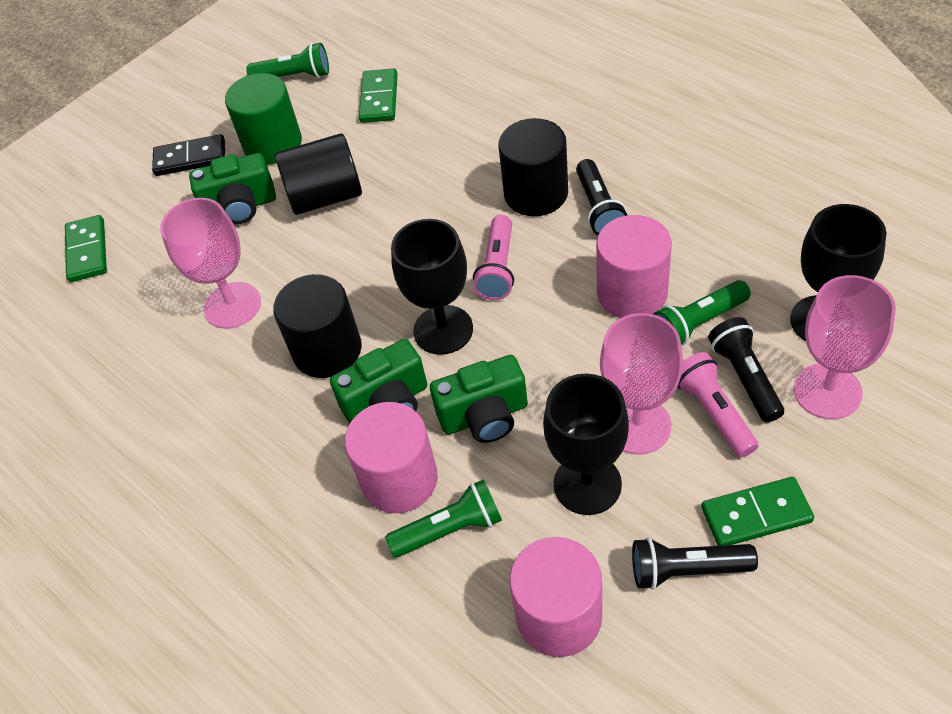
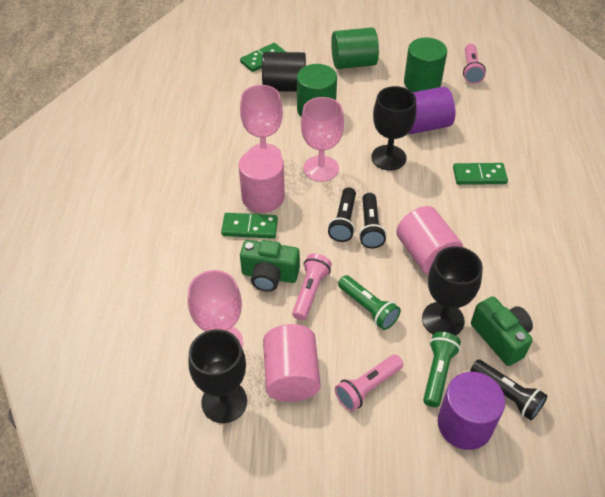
black cylinder: [273,274,362,378] [275,133,362,215] [498,118,568,216] = 3 -> [262,52,306,92] = 1
black domino: [152,134,225,176] = 1 -> none = 0
green camera: [189,153,276,224] [330,339,427,423] [430,355,528,443] = 3 -> [240,240,300,292] [471,296,533,366] = 2
green cylinder: [225,73,302,164] = 1 -> [297,64,337,117] [331,27,379,69] [404,38,447,92] = 3
green flashlight: [246,43,329,78] [385,479,502,557] [653,280,751,346] = 3 -> [338,275,401,330] [423,332,461,407] = 2
pink flashlight: [473,215,514,300] [678,352,759,458] = 2 -> [292,254,332,320] [335,354,403,412] [463,44,486,84] = 3
purple cylinder: none = 0 -> [408,87,456,134] [438,372,505,450] = 2

